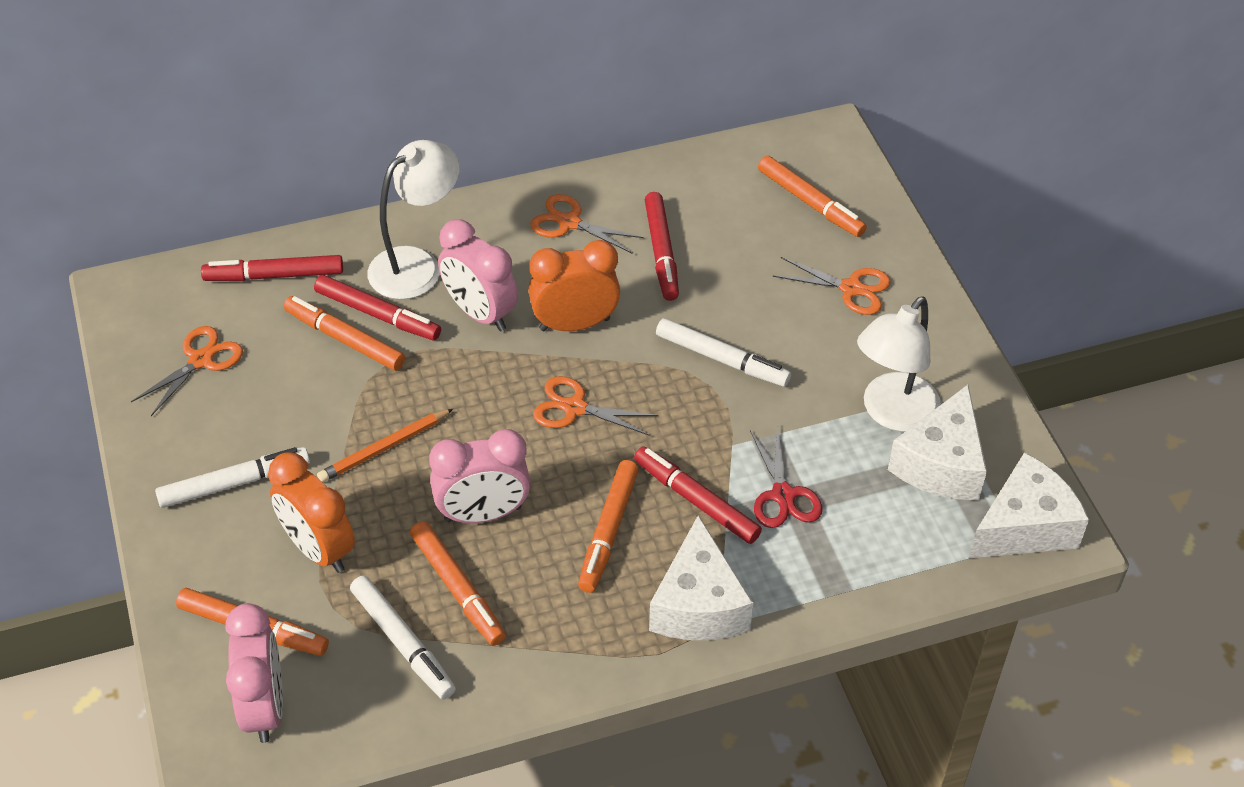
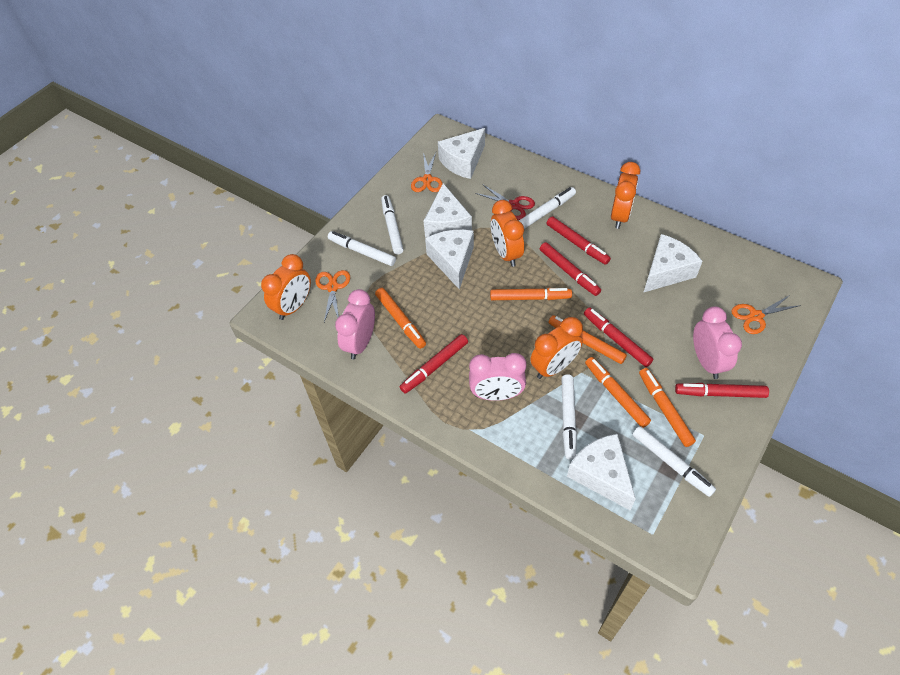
orange clock: [268,453,355,573] [528,240,620,331] = 2 -> [261,254,311,320] [491,200,524,267] [531,317,583,379] [611,162,640,229] = 4
orange pencil: [317,409,453,482] = 1 -> none = 0
orange scissors: [131,326,243,416] [530,194,644,254] [533,376,658,436] [773,257,891,315] = 4 -> [315,270,350,322] [411,152,443,192] [731,295,801,334] = 3
red marker: [201,255,343,281] [314,275,441,341] [634,446,762,544] [645,192,679,301] = 4 -> [400,334,468,393] [540,242,601,296] [547,216,611,265] [584,307,653,367] [675,383,769,398] = 5
white cheese: [649,515,753,640] [888,385,987,500] [969,452,1089,558] = 3 -> [424,183,472,238] [425,230,474,289] [438,128,485,179] [567,434,636,510] [643,234,703,293] = 5
white lamp: [367,140,460,299] [857,296,941,432] = 2 -> none = 0
white marker: [155,447,310,508] [350,575,456,700] [656,318,791,387] = 3 -> [328,231,396,266] [381,195,404,254] [519,187,576,229] [561,374,577,459] [632,426,716,497] = 5

